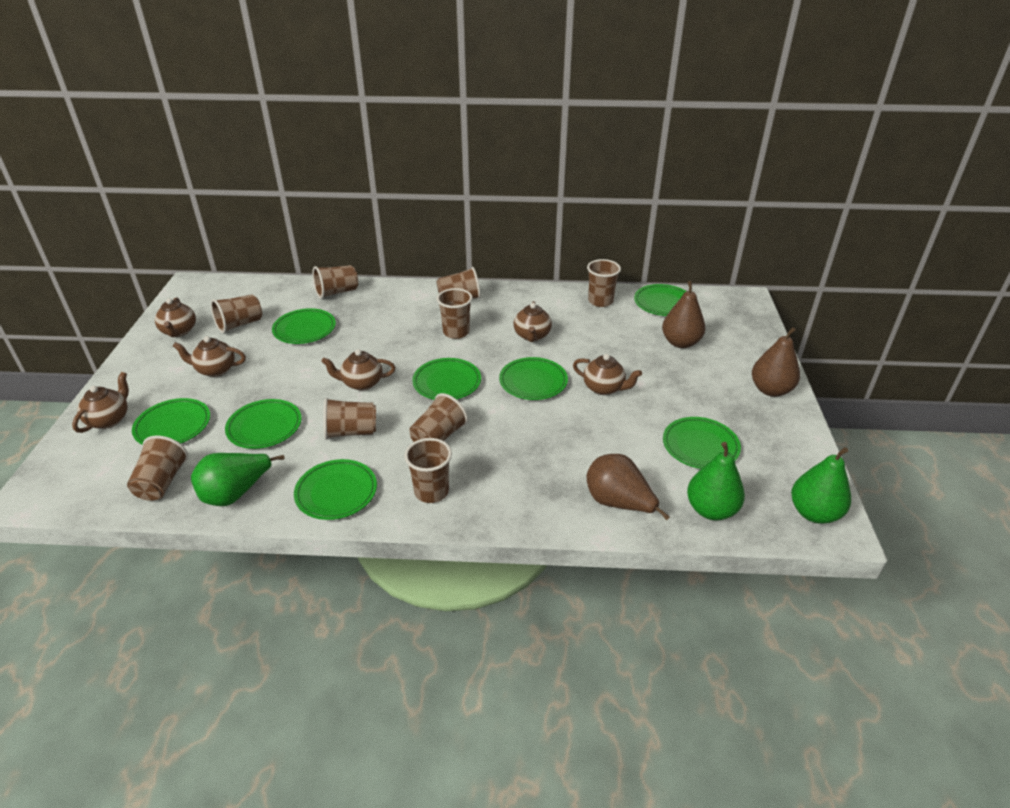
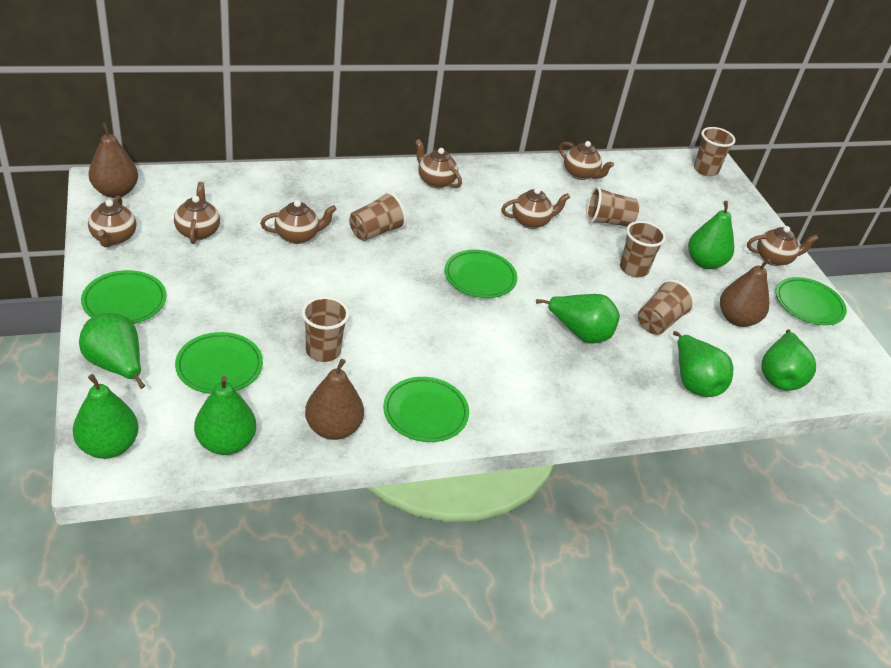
brown cup: [127,435,188,501] [211,294,262,333] [313,265,358,299] [323,398,376,440] [404,438,452,503] [409,393,468,442] [436,267,481,299] [437,288,473,339] [587,259,621,307] = 9 -> [302,296,349,362] [349,191,407,241] [586,186,639,226] [620,221,666,277] [638,279,695,335] [694,127,735,176] = 6
brown teapot: [72,372,129,433] [155,297,196,337] [173,336,246,377] [321,349,396,391] [513,301,552,342] [573,354,642,395] = 6 -> [88,196,136,247] [174,182,220,244] [260,200,337,244] [415,139,462,188] [501,188,570,229] [559,141,614,180] [747,226,818,266] = 7
green pear: [191,453,285,506] [687,442,745,520] [791,447,851,524] = 3 -> [73,374,139,459] [79,313,145,389] [194,376,256,455] [536,294,620,343] [673,331,733,397] [688,201,734,269] [761,330,816,391] = 7
green plate: [132,398,210,445] [225,399,302,449] [272,308,336,344] [294,459,377,520] [412,358,481,400] [499,357,568,400] [634,284,686,316] [663,417,741,469] = 8 -> [81,270,166,324] [175,332,263,394] [383,377,469,442] [445,250,517,298] [776,277,847,325] = 5

